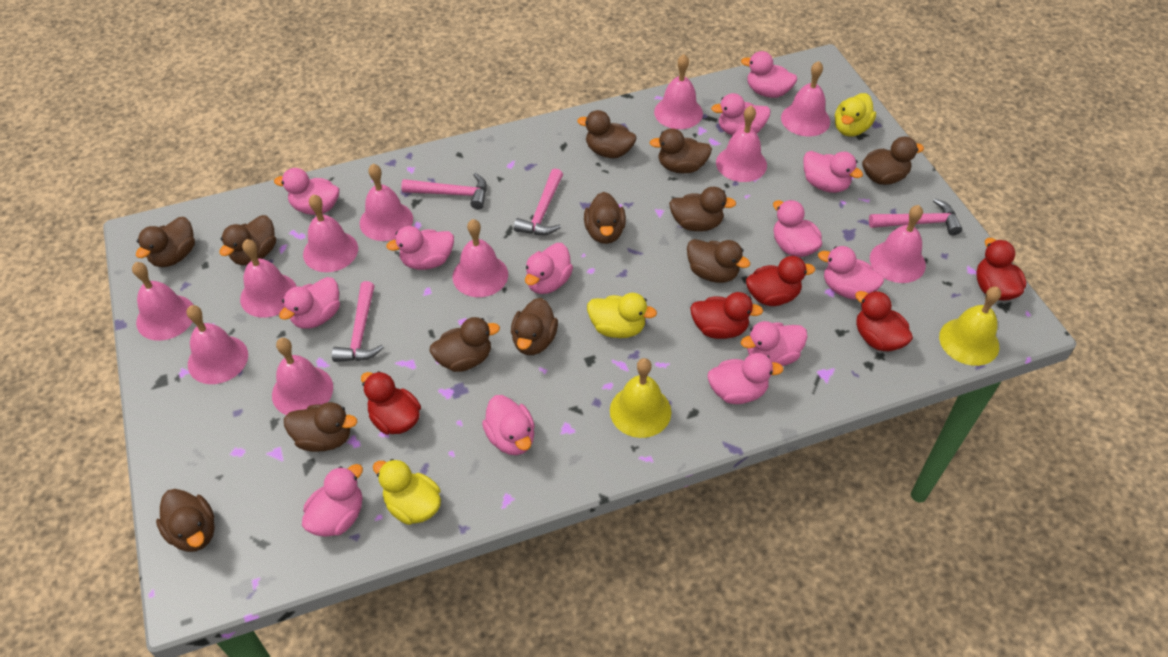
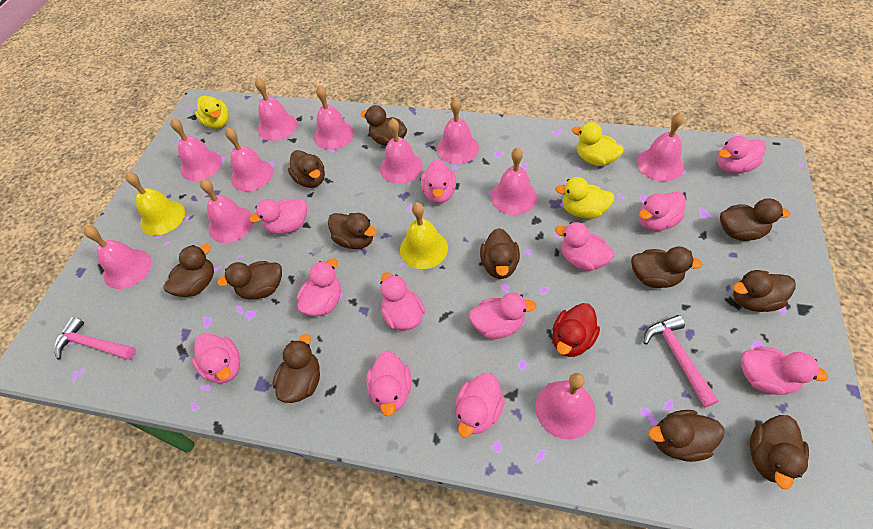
pink duck: [274,168,339,215] [279,277,340,329] [302,464,363,537] [386,226,454,270] [482,395,535,455] [525,243,573,294] [707,353,784,404] [711,93,771,136] [741,51,797,98] [741,321,808,366] [773,200,822,257] [803,151,863,193] [818,246,884,300] = 13 -> [192,333,240,384] [250,198,307,234] [297,258,341,316] [366,351,411,416] [380,272,425,331] [421,159,456,203] [455,373,505,438] [469,293,536,339] [555,222,614,271] [639,192,686,231] [717,136,766,174] [741,346,828,395] = 12
pink hammer: [332,281,384,362] [401,173,487,209] [514,168,563,235] [869,199,962,235] = 4 -> [54,317,136,360] [643,315,719,408] = 2
red duck: [361,371,421,435] [690,292,763,339] [746,256,815,306] [855,291,913,351] [976,238,1027,301] = 5 -> [552,303,600,357] = 1

